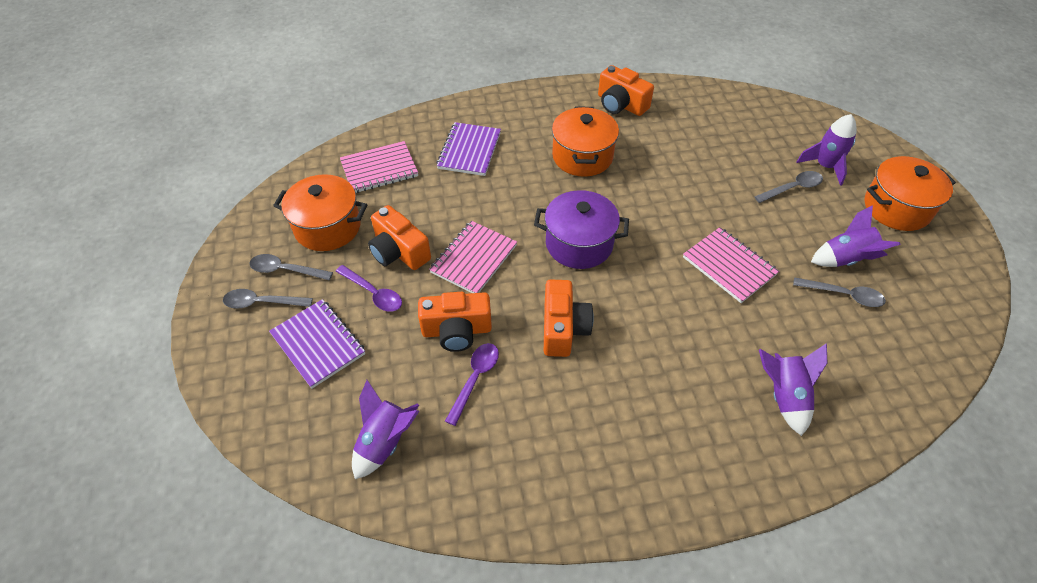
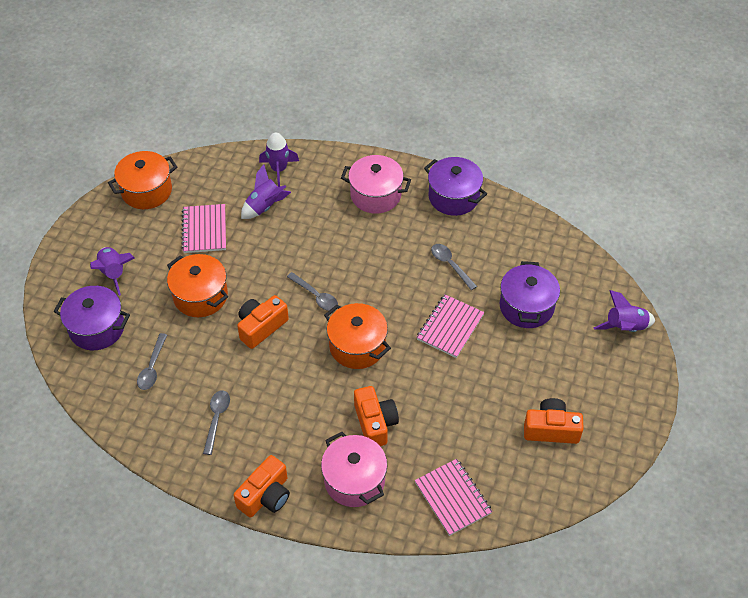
pink pot: none = 0 -> [321,432,387,507] [341,155,411,214] = 2
purple notebook: [269,299,365,388] [436,122,501,176] = 2 -> none = 0
purple pot: [534,190,629,269] = 1 -> [54,286,130,350] [424,157,487,216] [500,261,560,328] = 3
purple spoon: [335,265,402,312] [445,343,499,426] = 2 -> none = 0

